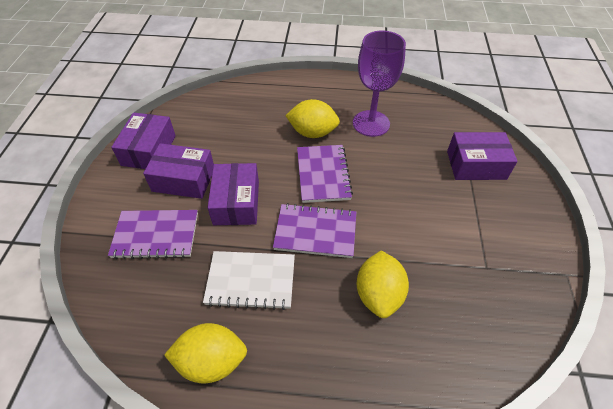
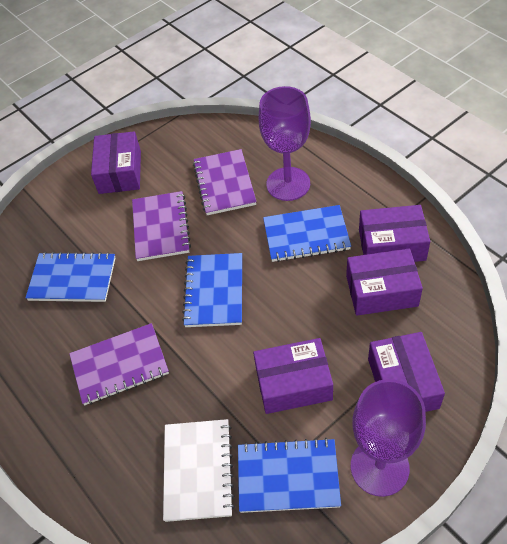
blue notebook: none = 0 -> [25,252,116,302] [182,253,242,327] [238,438,341,513] [263,205,351,262] = 4
purple box: [111,113,176,169] [143,143,214,199] [207,163,259,225] [447,132,518,180] = 4 -> [91,131,141,194] [253,338,333,414] [346,248,423,316] [359,205,430,262] [368,332,445,412] = 5
purple goblet: [353,31,406,137] = 1 -> [259,86,311,201] [351,379,426,497] = 2
yellow lemon: [164,323,247,383] [285,99,340,138] [356,251,409,318] = 3 -> none = 0

